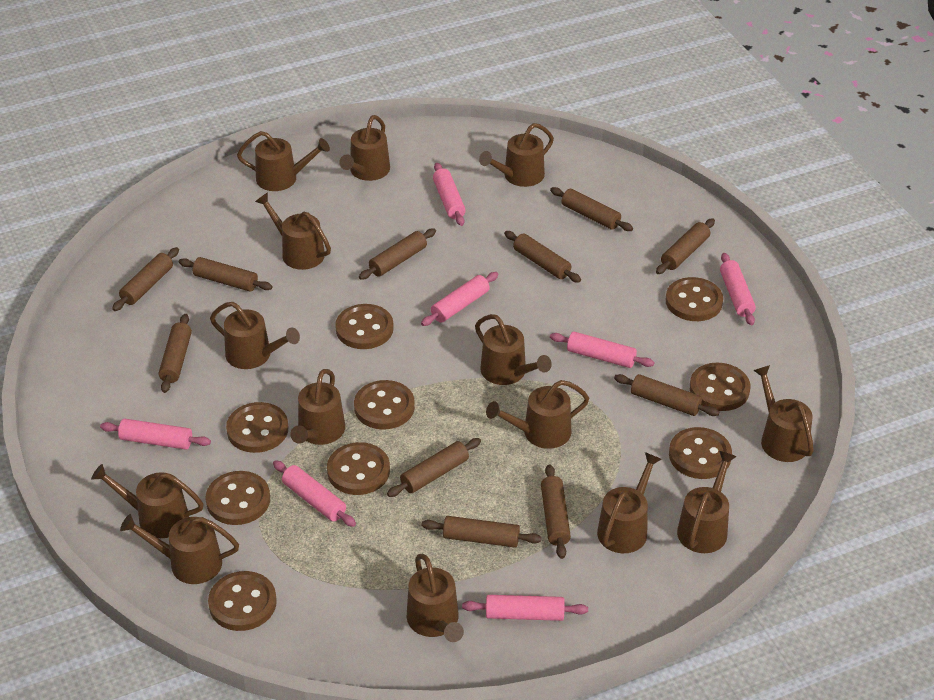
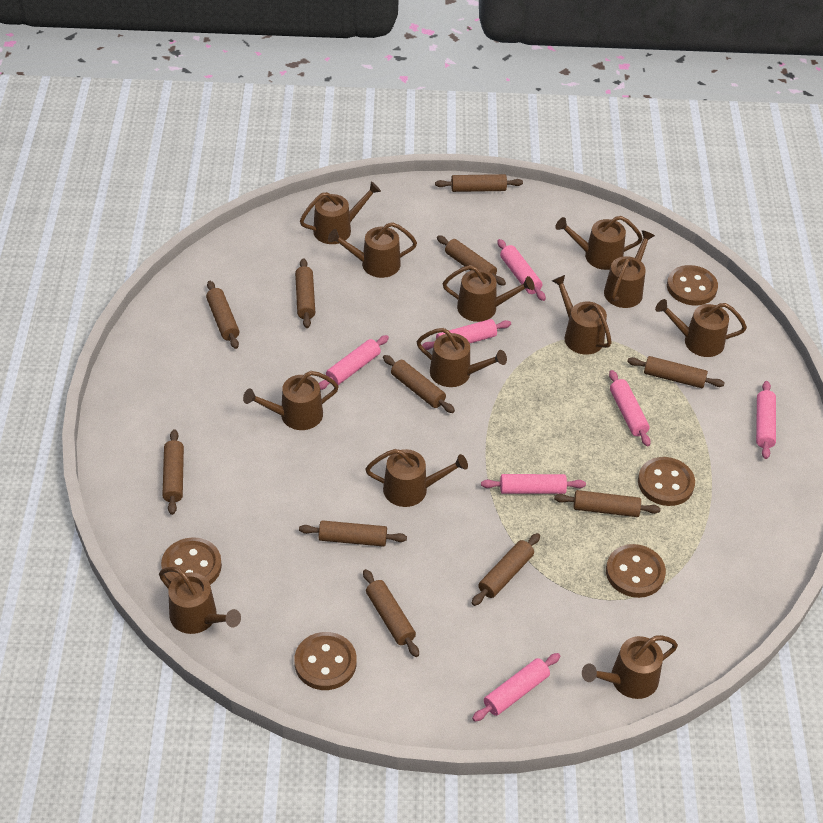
brown button: [206,471,270,525] [208,571,277,631] [226,402,288,453] [327,442,390,495] [335,304,394,349] [354,380,415,430] [666,277,723,321] [669,427,732,479] [690,363,750,411] = 9 -> [161,537,222,585] [294,632,357,690] [606,544,666,598] [638,457,695,506] [667,265,718,306] = 5
brown watering can: [91,464,204,538] [120,514,239,584] [210,302,300,369] [237,131,330,191] [255,192,331,270] [290,369,345,445] [339,115,390,181] [407,554,464,642] [475,314,552,385] [479,123,554,187] [486,380,589,449] [597,452,661,553] [677,451,737,553] [753,365,814,462] = 14 -> [159,567,241,634] [243,371,339,430] [300,182,381,244] [328,222,417,278] [365,449,468,507] [417,328,507,387] [443,265,535,322] [552,275,612,354] [555,216,643,270] [582,635,678,699] [604,230,655,308] [655,299,747,357] = 12

